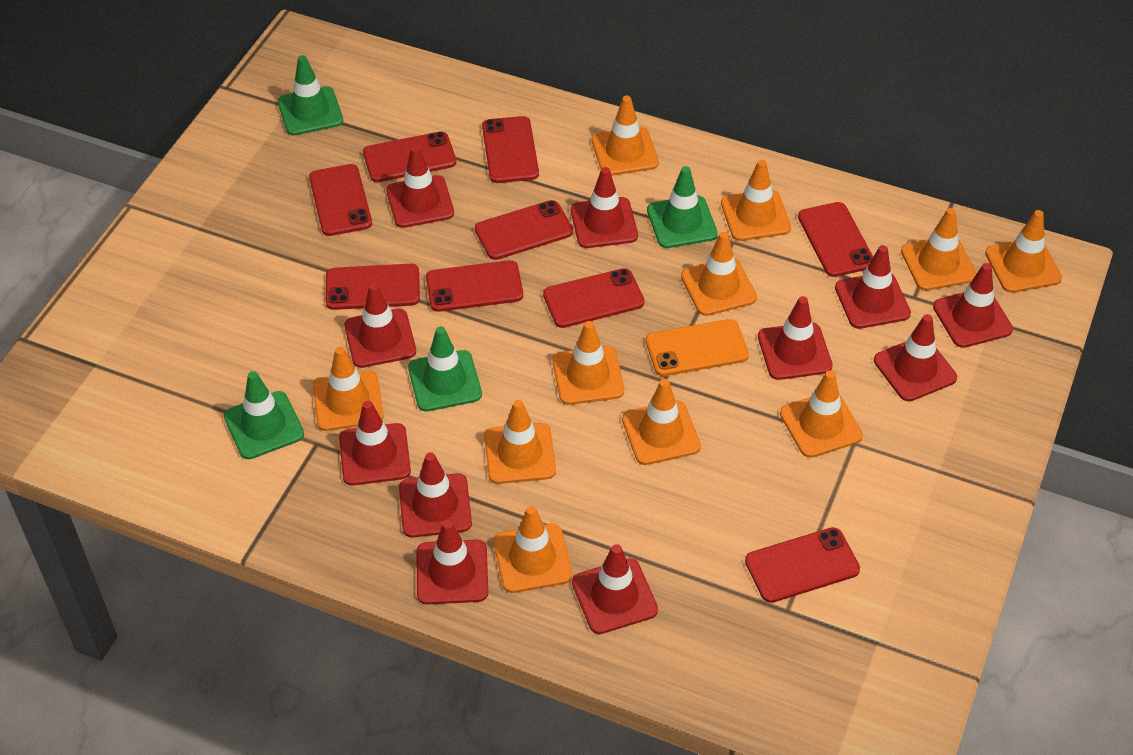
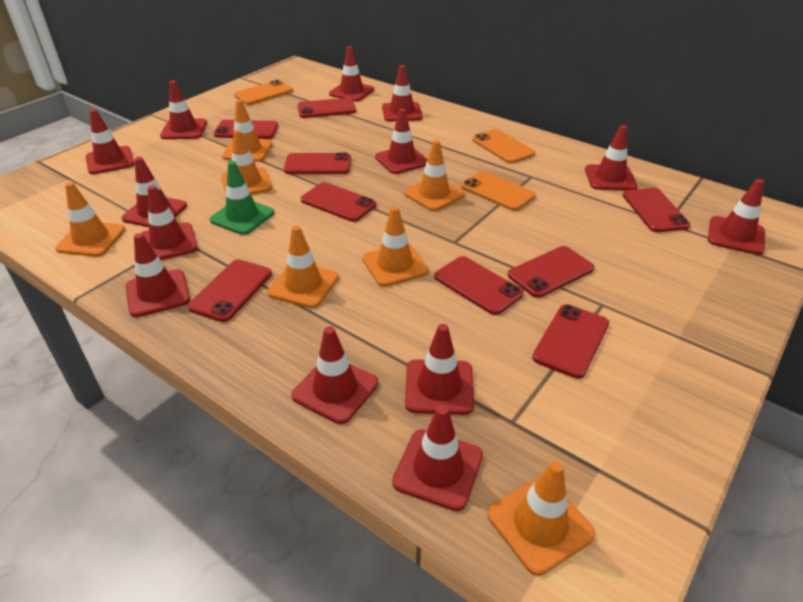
green traffic cone: [224,371,304,459] [278,55,343,136] [408,326,482,412] [647,166,718,248] = 4 -> [210,161,275,235] = 1
orange phone: [646,319,749,376] = 1 -> [234,80,293,105] [461,171,536,211] [472,129,535,164] = 3
orange traffic cone: [313,347,384,431] [484,400,556,484] [493,506,572,593] [552,321,624,405] [592,96,659,176] [622,379,701,465] [681,231,757,316] [721,160,791,241] [780,370,863,458] [901,208,976,291] [985,210,1062,293] = 11 -> [55,182,125,257] [221,130,272,195] [222,100,272,162] [268,226,339,308] [362,206,429,287] [404,140,465,211] [487,461,595,576] = 7
red traffic cone: [339,401,411,485] [344,283,416,368] [386,146,454,228] [399,452,472,538] [417,520,488,605] [571,167,638,248] [572,544,658,634] [758,296,833,380] [835,245,911,329] [874,314,957,401] [933,263,1013,348] = 11 -> [86,109,135,174] [122,157,187,227] [126,233,190,317] [142,185,198,260] [160,81,207,139] [291,326,378,424] [329,46,374,102] [375,109,428,174] [382,65,423,122] [392,405,483,511] [405,324,474,415] [585,125,638,190] [708,179,765,255] = 13

